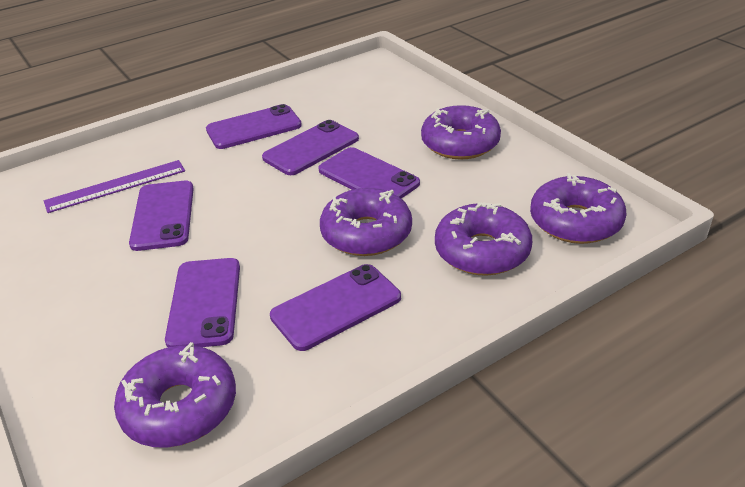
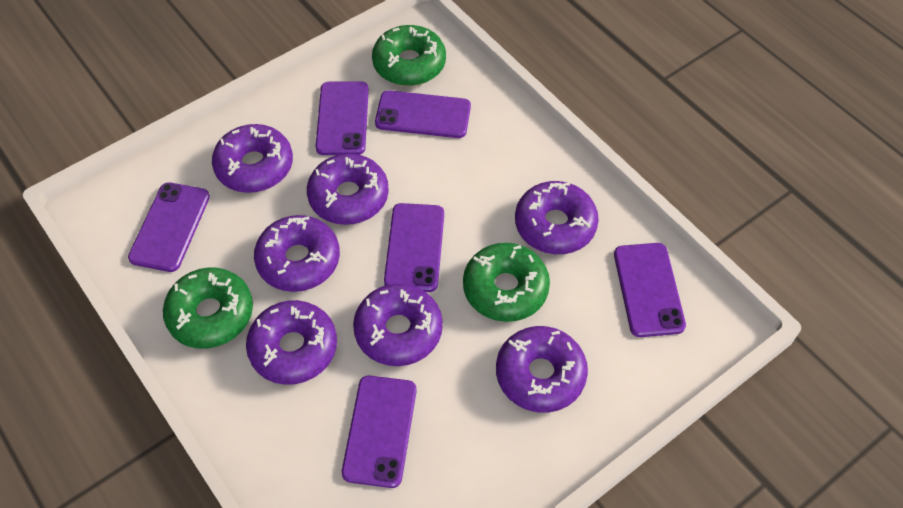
green donut: none = 0 -> [163,267,253,349] [372,25,446,86] [463,243,550,322] = 3
purple donut: [114,342,236,448] [320,188,412,256] [421,105,501,160] [435,202,532,276] [530,173,626,244] = 5 -> [212,124,293,193] [246,300,337,385] [254,215,340,292] [307,154,389,225] [353,283,443,366] [496,326,588,413] [515,181,599,254] = 7
purple ruler: [44,160,185,213] = 1 -> none = 0

